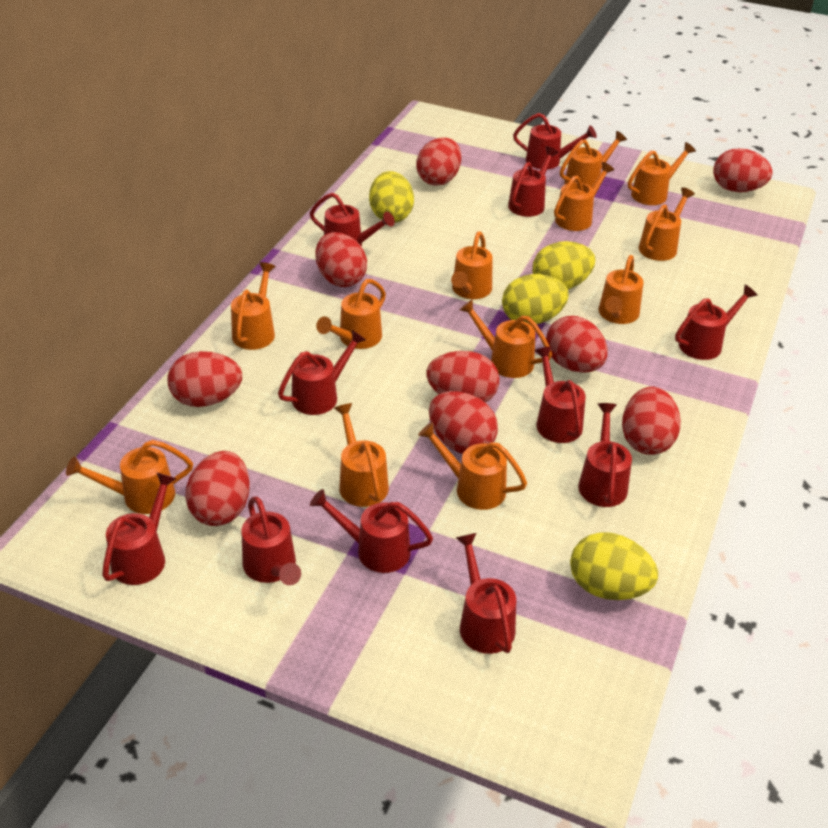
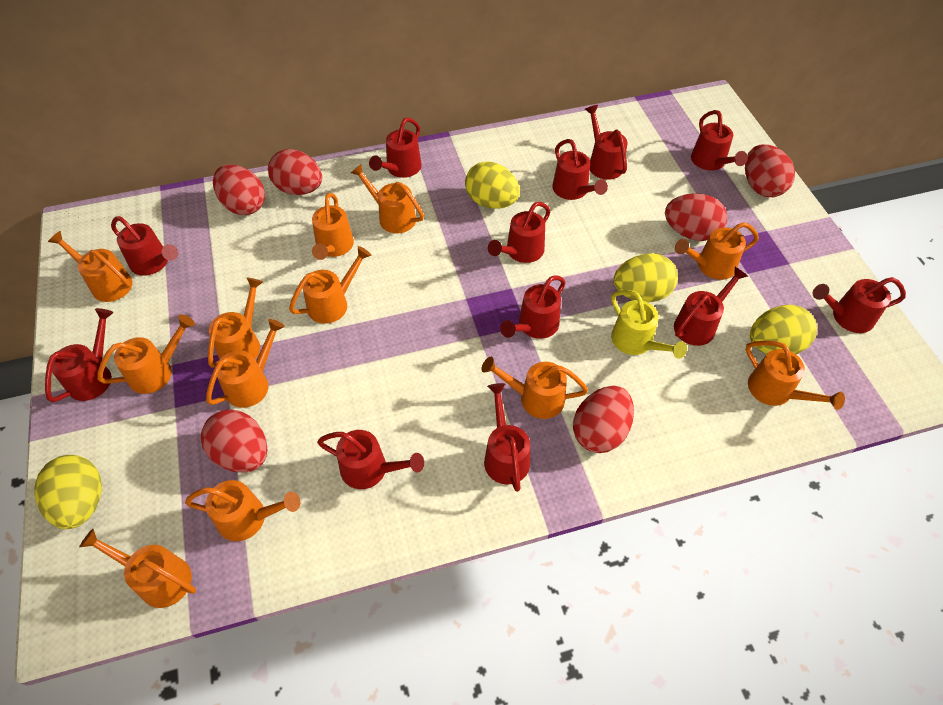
red egg: [167,351,242,407] [185,451,250,526] [316,232,367,287] [416,138,461,186] [426,351,499,403] [429,391,498,454] [546,316,608,373] [622,386,681,455] [713,148,773,192] = 9 -> [201,409,267,473] [213,165,265,215] [268,149,322,195] [573,386,634,453] [665,193,727,241] [745,144,795,197] = 6
red watering can: [102,472,177,585] [242,497,301,585] [278,330,366,415] [310,193,395,247] [310,489,433,573] [456,533,516,654] [508,146,559,217] [513,113,597,169] [534,346,586,443] [578,403,632,507] [675,285,758,360] = 11 -> [45,308,114,402] [111,216,178,276] [317,430,424,489] [369,118,422,178] [484,383,530,492] [488,202,551,263] [500,275,566,339] [552,139,608,200] [585,105,628,180] [674,267,748,346] [691,110,748,171] [813,277,906,333] = 12
yellow watering can: none = 0 -> [611,290,687,359] = 1

